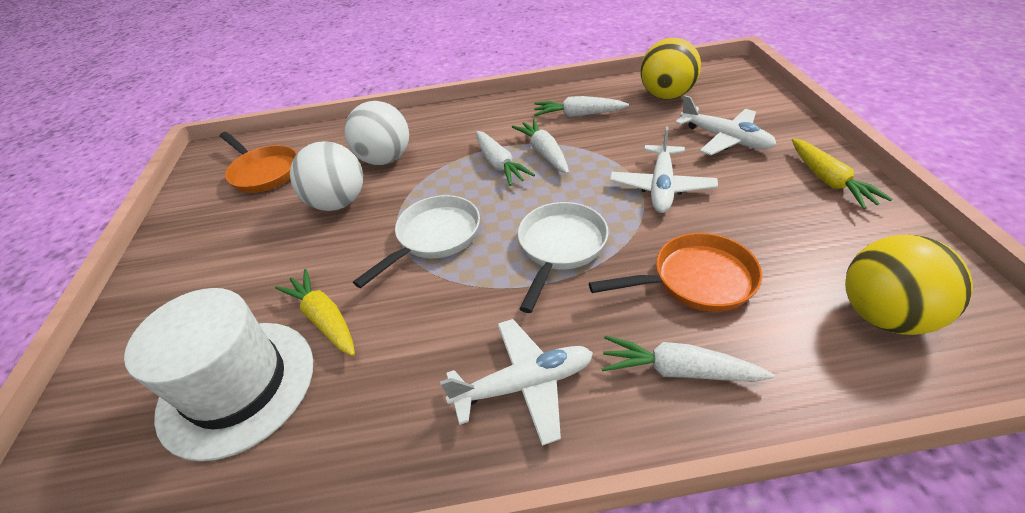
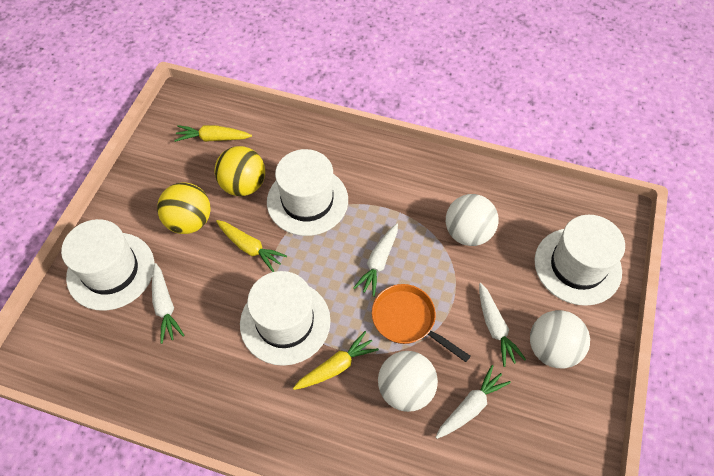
orange pan: [220,132,297,193] [589,233,763,312] = 2 -> [372,284,470,362] = 1
white ball: [290,141,363,211] [345,101,409,165] = 2 -> [378,351,438,412] [446,194,498,246] [530,310,590,368] = 3
white hat: [124,288,313,461] = 1 -> [61,219,154,311] [240,271,331,366] [267,149,348,236] [534,215,625,306] = 4
white pan: [353,195,480,288] [518,202,609,313] = 2 -> none = 0
white plane: [440,319,593,446] [610,126,718,213] [675,95,776,155] = 3 -> none = 0
yellow carrot: [275,269,355,356] [792,139,892,209] = 2 -> [174,125,252,142] [216,220,287,272] [293,331,379,390] = 3

